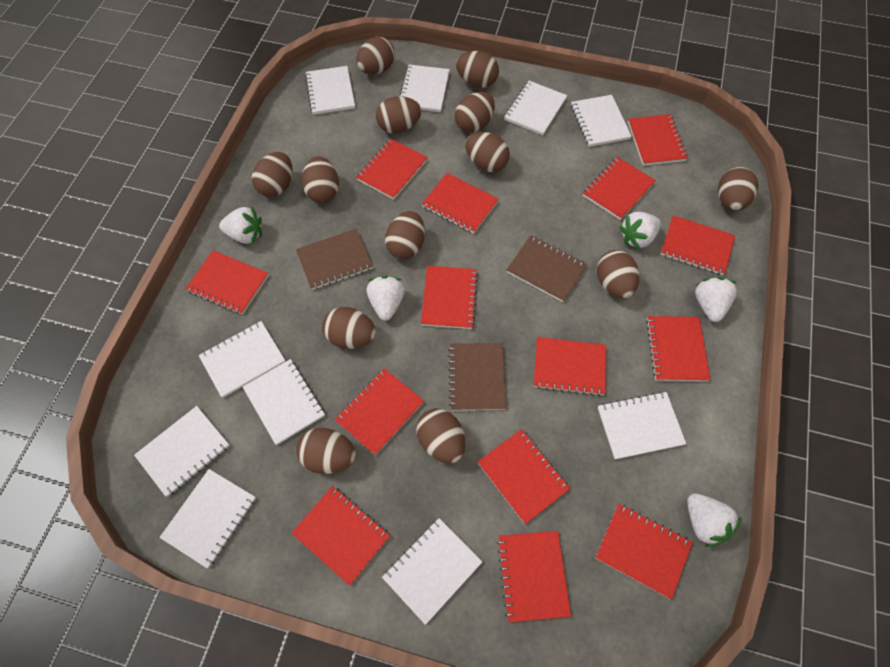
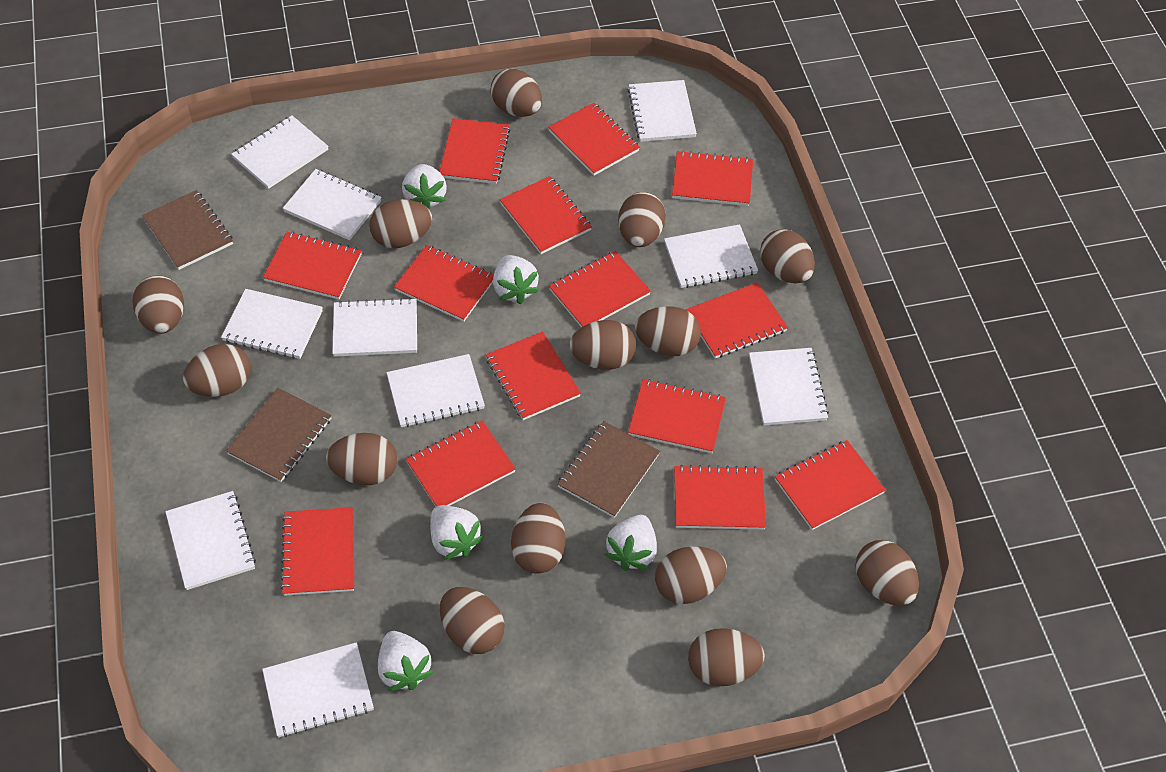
brown egg: [252,152,292,197] [296,428,356,474] [302,156,339,203] [322,307,376,349] [357,37,395,75] [376,96,421,134] [385,211,425,259] [416,408,465,463] [455,92,495,133] [456,51,499,88] [465,132,510,172] [597,250,639,298] [718,167,758,211] = 13 -> [133,275,184,334] [183,344,251,397] [326,433,397,485] [369,199,432,248] [440,587,505,654] [490,68,542,117] [511,503,565,574] [569,320,636,370] [618,192,666,247] [635,306,701,356] [655,546,727,604] [688,628,765,686] [760,229,815,283] [855,540,919,606] = 14

